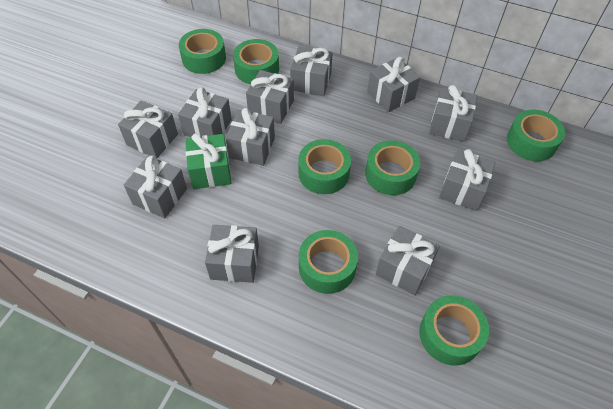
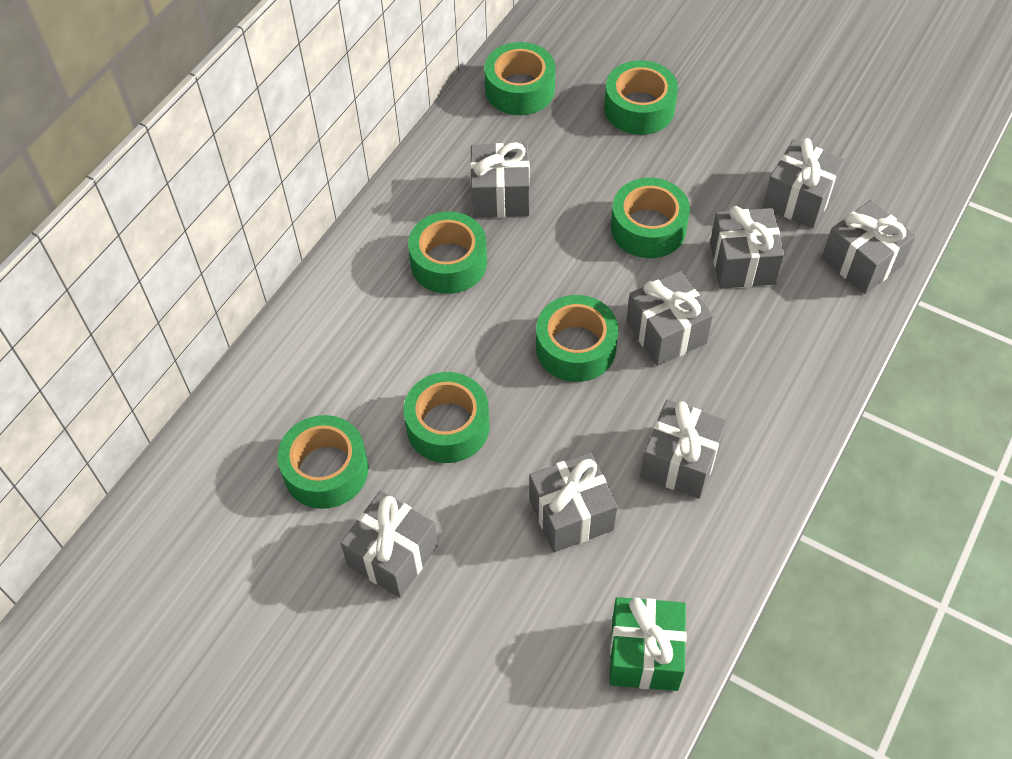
grey gift: [118,100,178,158] [124,155,187,218] [178,87,232,137] [205,225,259,283] [225,108,275,166] [246,70,294,124] [290,46,333,96] [367,57,420,112] [376,226,440,295] [429,85,477,142] [439,149,495,211] = 11 -> [340,491,438,598] [470,142,530,218] [529,452,617,552] [626,271,713,366] [640,399,727,499] [710,206,784,288] [763,138,845,228] [822,200,916,294] = 8

